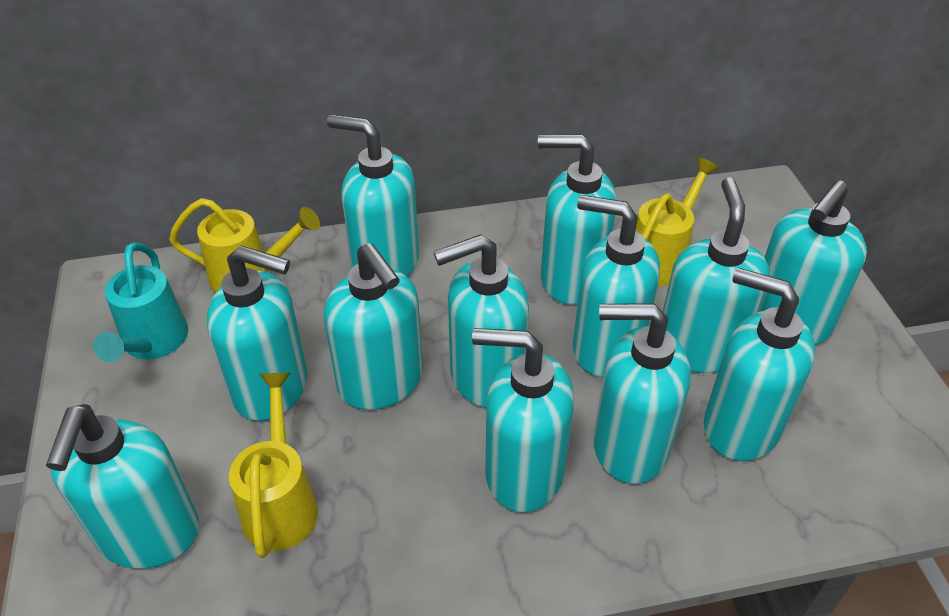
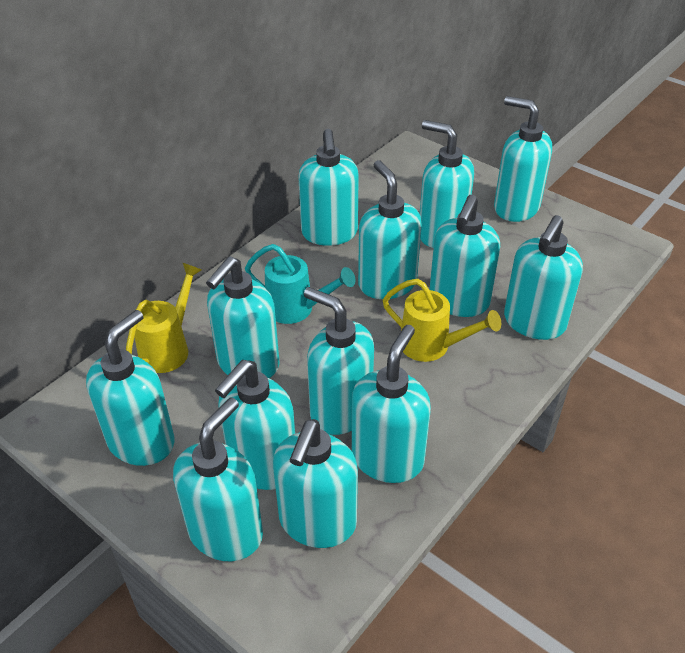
turquoise soap dispenser: [46,404,199,569] [207,245,307,421] [324,243,423,410] [327,114,419,277] [434,234,529,408] [472,328,574,512] [538,134,616,305] [573,195,660,377] [593,303,691,484] [663,177,770,373] [704,268,815,461] [759,180,867,345] = 12 -> [86,310,175,466] [173,397,263,561] [206,256,280,378] [215,360,295,490] [273,419,358,548] [298,129,359,246] [304,287,374,435] [352,325,431,483] [358,160,422,299] [420,120,474,248] [429,195,500,317] [494,96,552,222] [504,215,583,340] = 13
yellow watering can: [169,198,320,293] [229,373,318,558] [636,157,719,286] = 3 -> [126,263,201,373] [383,279,501,362] = 2

